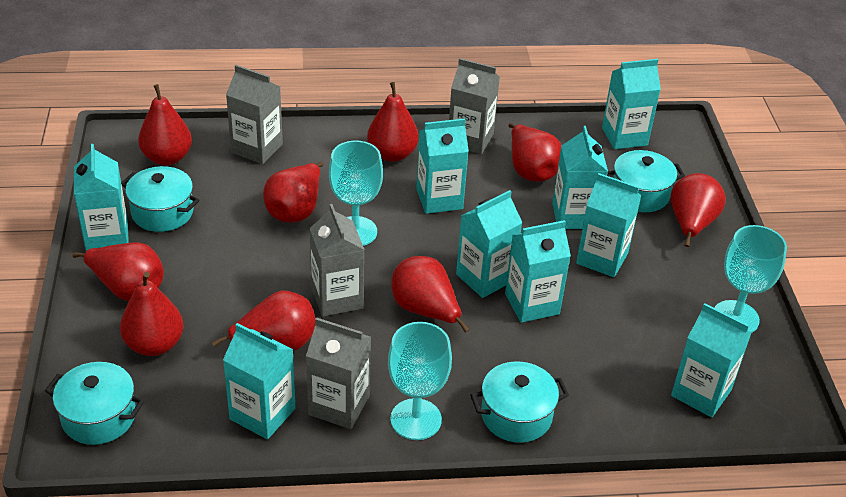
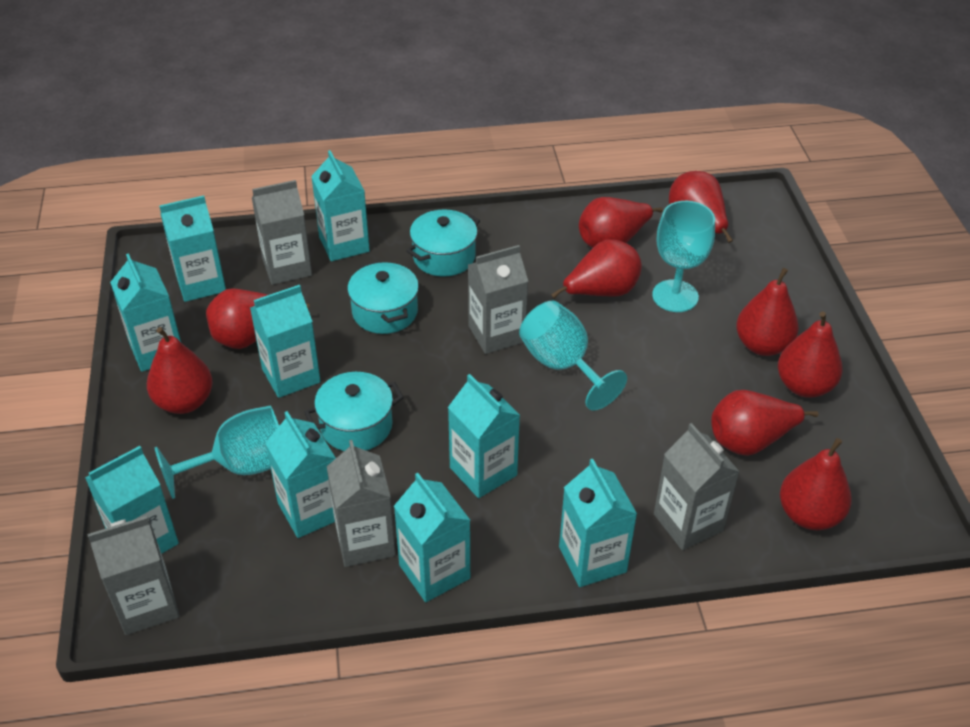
grey carton: [226,65,283,164] [306,317,371,429] [310,204,365,317] [449,58,500,154] = 4 -> [87,516,179,635] [252,180,312,285] [327,440,396,567] [468,245,528,354] [654,423,740,550] = 5
turquoise pot: [45,362,144,445] [121,166,200,232] [470,361,569,443] [607,150,685,212] = 4 -> [304,372,404,451] [347,260,419,334] [406,210,480,277] = 3

